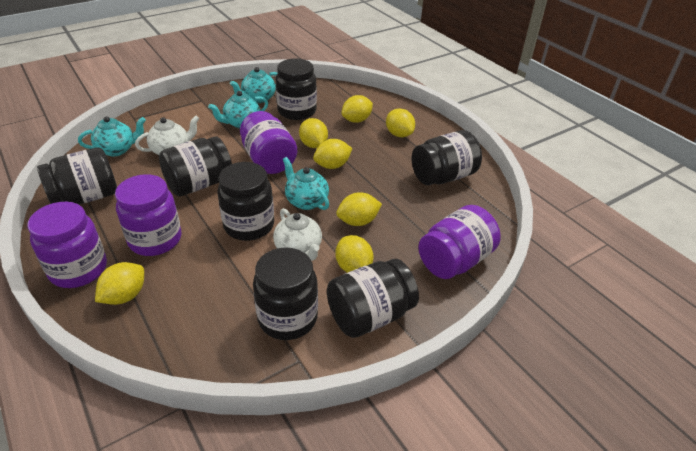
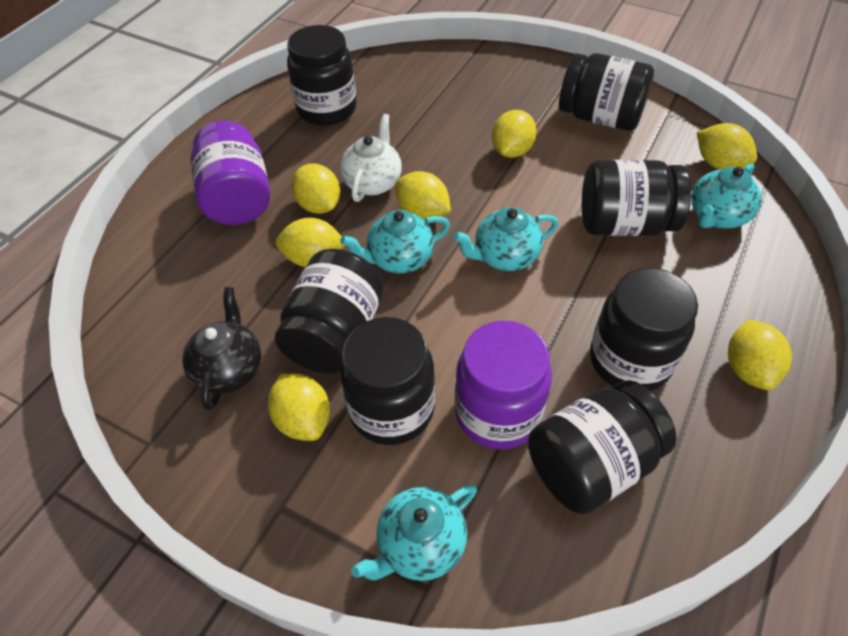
black teapot: none = 0 -> [182,287,261,411] = 1
purple jar: [27,202,107,288] [115,174,181,256] [240,111,297,174] [418,205,501,279] = 4 -> [190,121,270,225] [455,321,552,449] = 2
white teapot: [135,116,200,155] [273,208,322,261] = 2 -> [340,114,402,202] = 1

